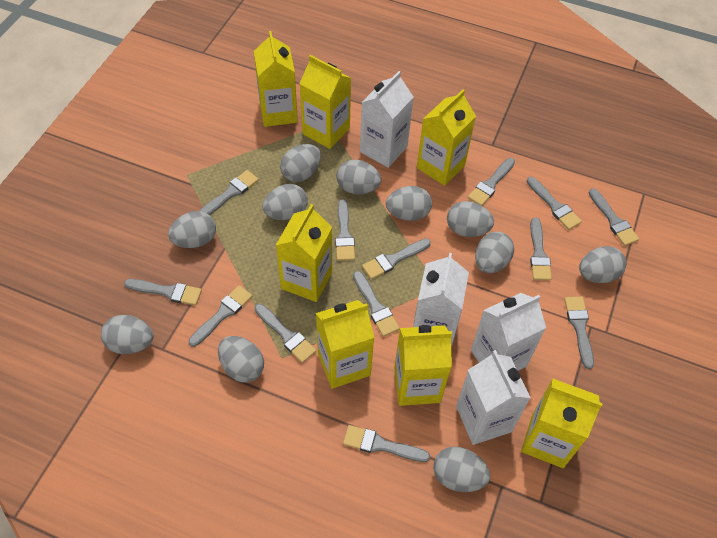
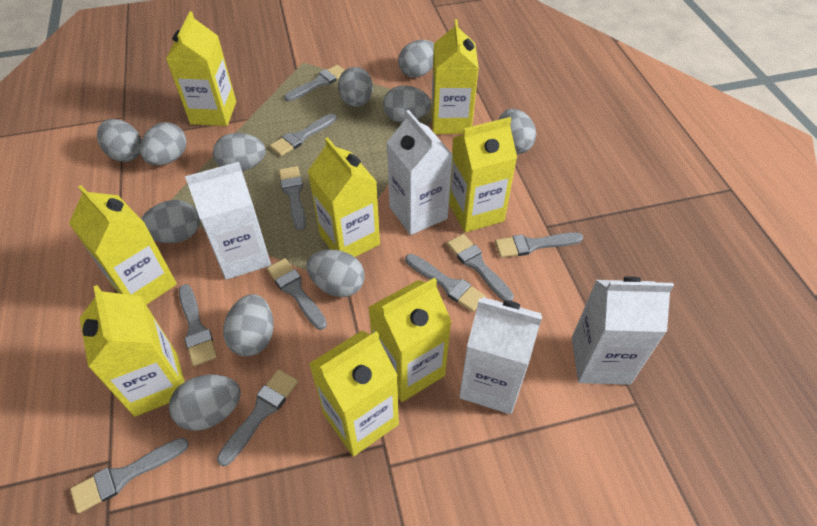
grey brush: [124,279,202,305] [188,285,252,347] [200,170,259,215] [255,304,316,363] [335,199,355,261] [343,425,430,462] [353,271,400,337] [362,239,431,279] [468,158,515,206] [527,177,582,230] [530,217,552,281] [564,297,594,369] [589,188,639,246] = 13 -> [70,438,189,513] [179,284,217,366] [217,369,298,466] [267,258,327,330] [270,113,336,156] [279,166,306,230] [284,65,345,101] [405,254,486,312] [447,234,514,301] [495,232,583,258] = 10
yellow carton: [254,31,298,127] [275,204,332,302] [299,55,351,149] [316,300,375,389] [394,325,452,406] [417,89,476,186] [521,378,603,468] = 7 -> [69,185,177,305] [80,285,185,417] [166,11,236,126] [308,137,380,257] [309,331,399,457] [368,278,452,402] [431,19,479,134] [449,117,517,233] = 8

